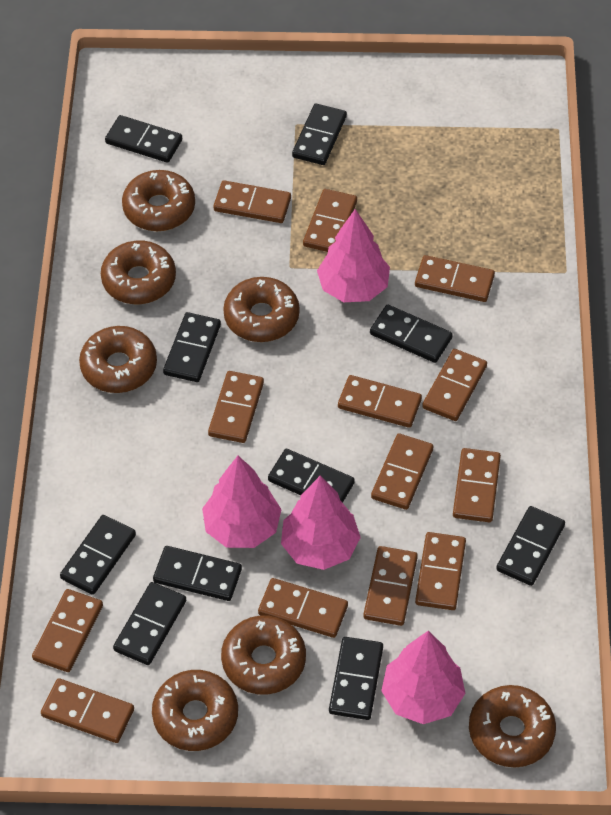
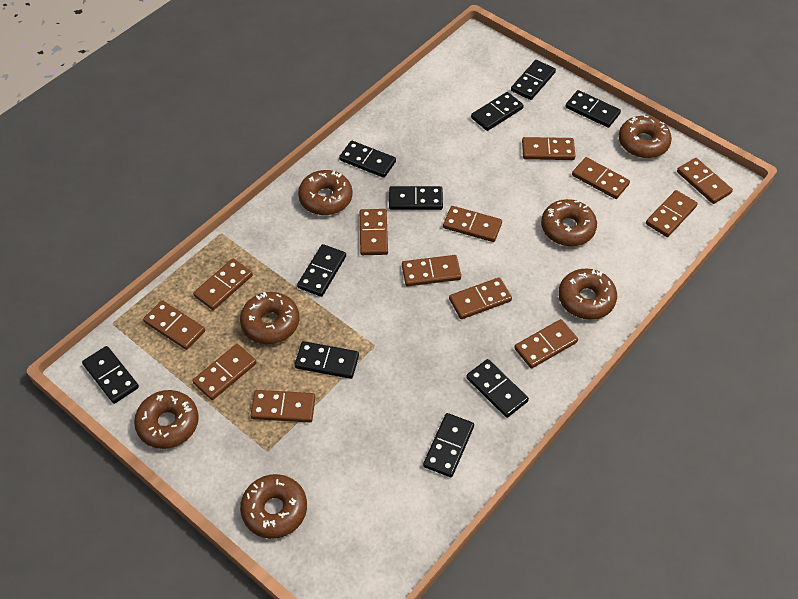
pink tree: [202,456,282,548] [281,476,361,570] [317,209,390,302] [381,631,465,724] = 4 -> none = 0

